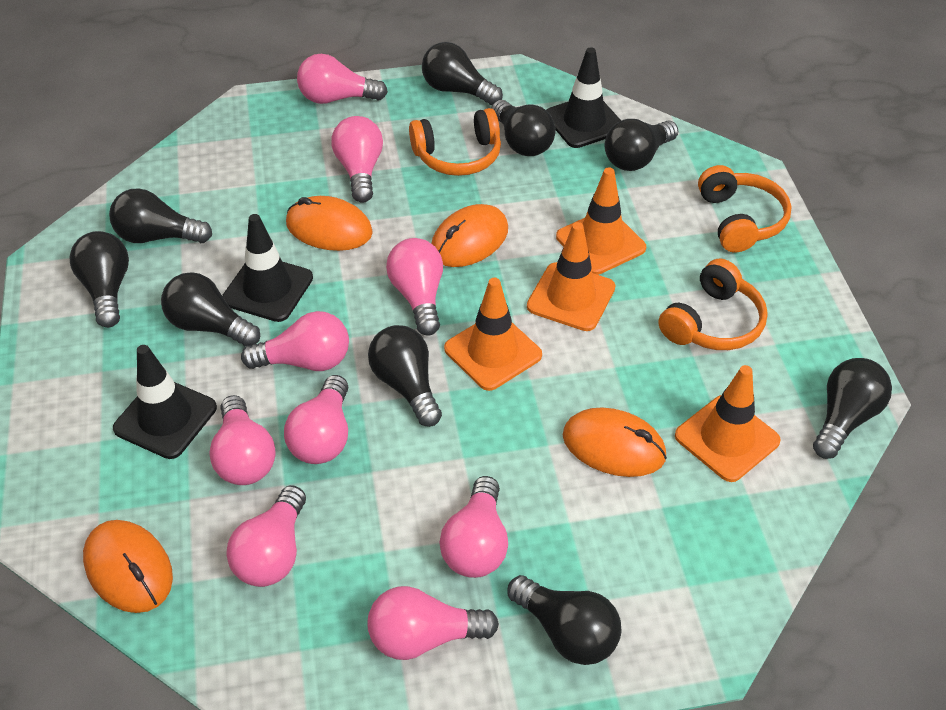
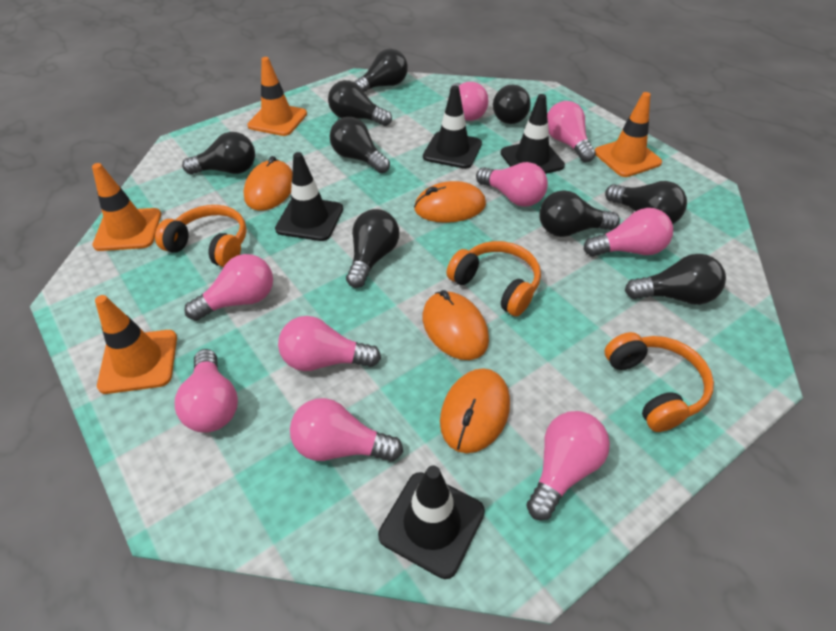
black traffic cone: [113,345,217,459] [222,214,313,322] [546,47,621,148] = 3 -> [275,152,343,241] [378,466,485,579] [423,86,482,169] [500,94,565,174] = 4

